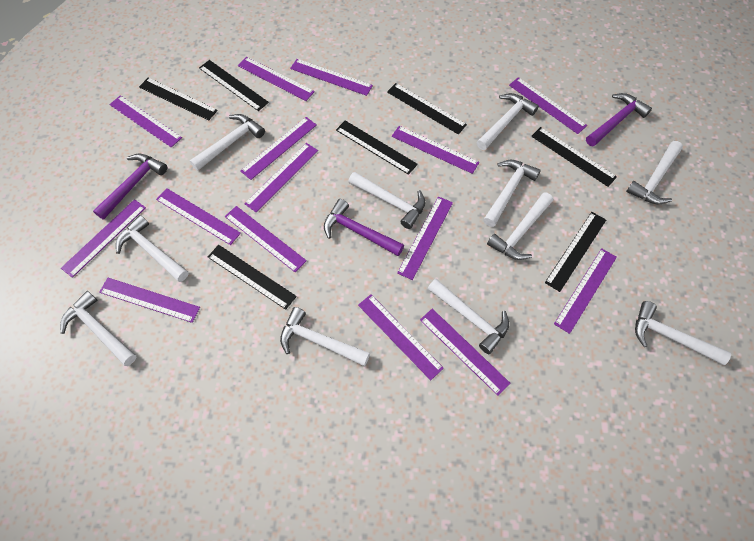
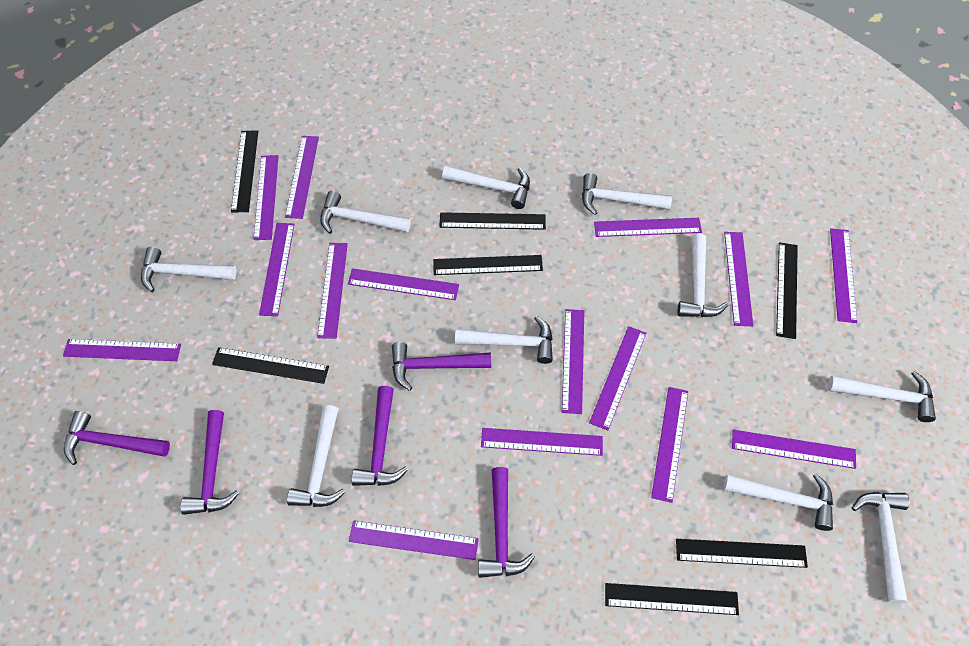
purple hammer: [93,154,167,220] [324,199,404,256] [586,93,652,147] = 3 -> [64,411,170,465] [180,410,239,515] [352,386,408,486] [392,342,491,391] [478,467,535,578] = 5
white hammer: [60,291,137,366] [116,215,188,282] [190,114,265,171] [280,307,370,366] [348,172,425,229] [428,279,509,354] [476,93,539,150] [483,160,541,227] [487,192,553,260] [626,141,683,204] [635,301,731,365] = 11 -> [141,247,236,292] [287,405,345,507] [320,191,411,234] [442,166,530,209] [455,316,553,364] [582,173,672,215] [677,234,728,317] [723,473,833,531] [828,371,936,422] [852,492,910,603] = 10

